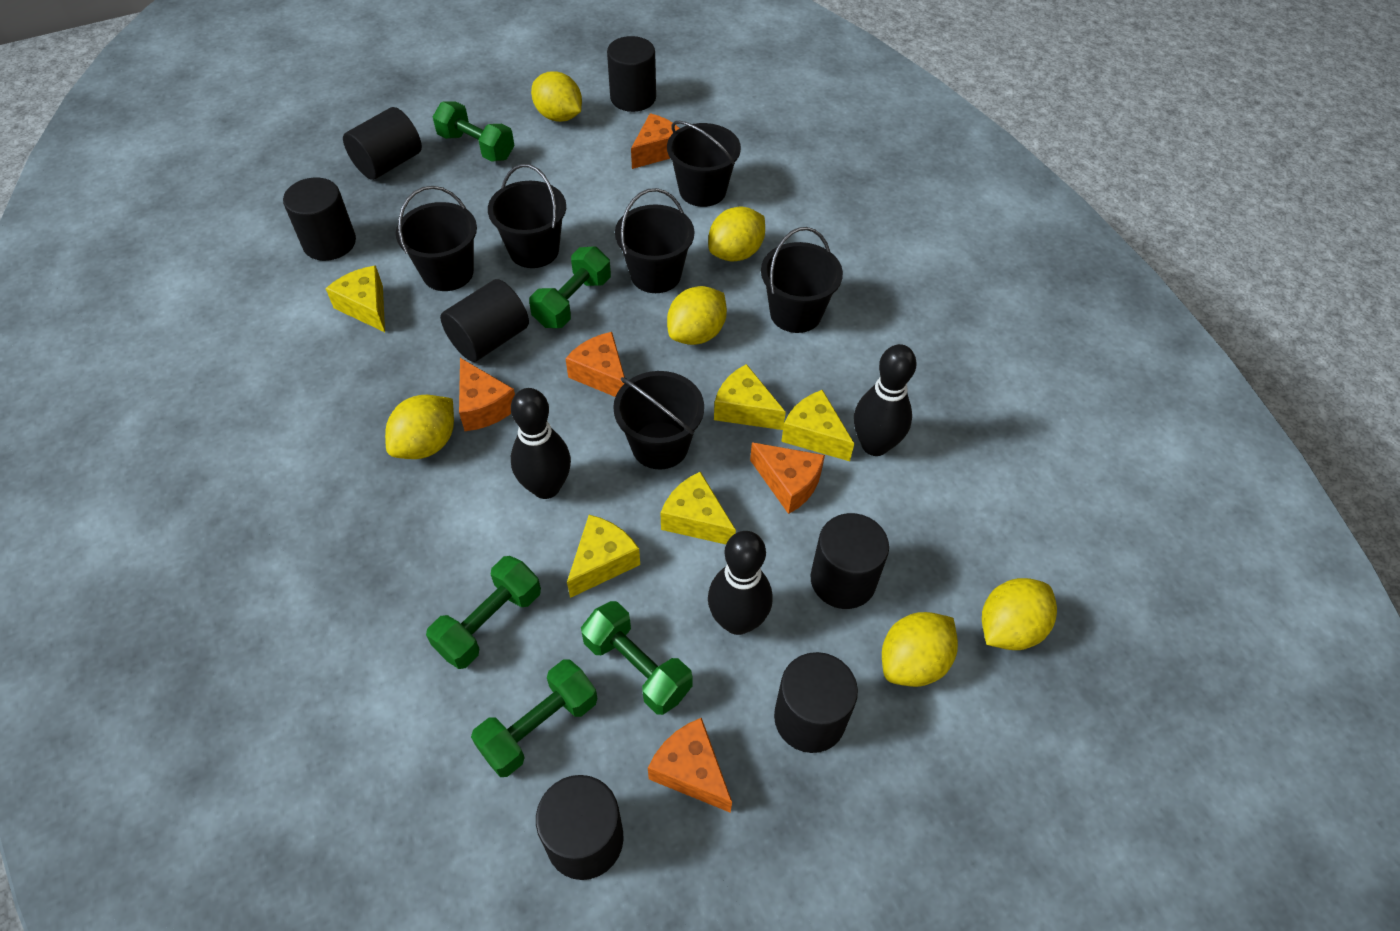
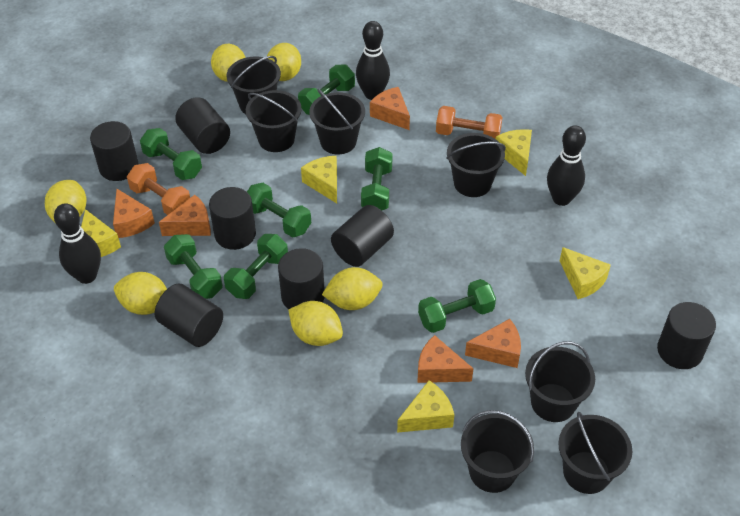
black bucket: [396,186,477,291] [488,164,566,268] [613,371,704,470] [615,188,694,293] [667,121,741,207] [761,227,843,333] = 6 -> [226,56,281,114] [246,90,302,152] [309,89,365,155] [446,133,506,197] [461,410,534,493] [525,341,595,422] [558,412,632,494] = 7
green dumbbell: [426,556,541,669] [433,101,515,162] [471,659,597,777] [529,246,611,328] [581,601,693,715] = 5 -> [140,128,202,180] [164,234,223,299] [224,234,288,299] [247,183,311,237] [298,64,355,115] [361,147,393,210] [418,279,496,333] = 7
orange dumbbell: none = 0 -> [127,163,190,215] [436,106,503,139] = 2

